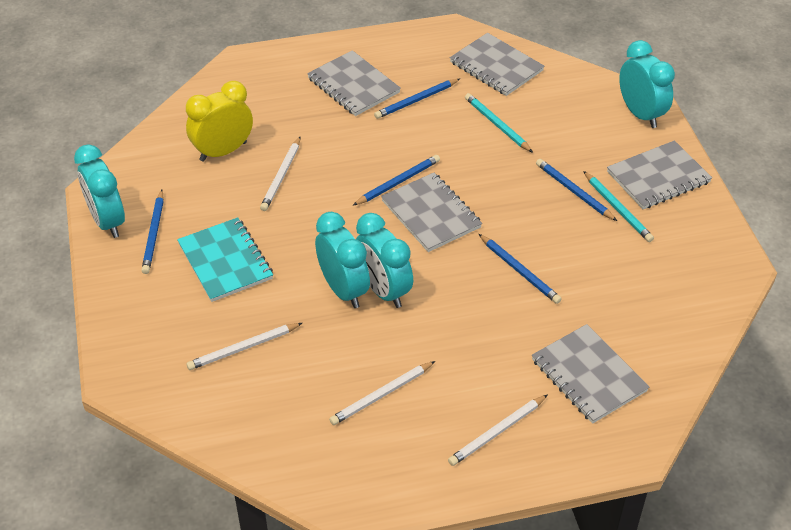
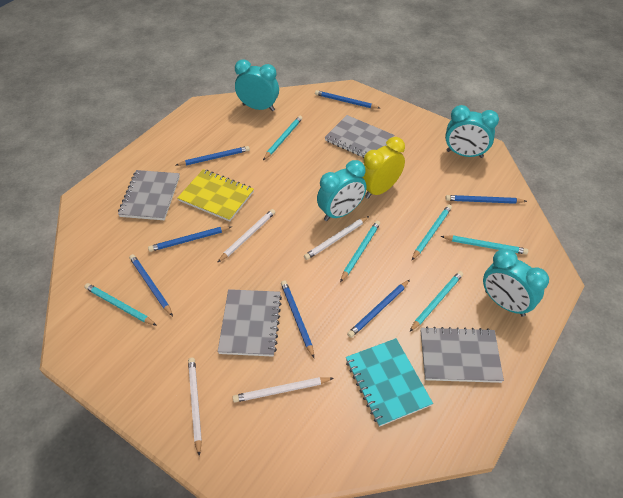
blue pencil: [141,190,164,274] [353,155,440,206] [374,79,460,119] [479,234,562,304] [536,159,617,221] = 5 -> [129,254,173,316] [148,226,232,252] [176,146,250,166] [281,280,314,358] [315,90,380,109] [347,280,410,338] [445,195,527,204] = 7
grey notebook: [307,50,401,116] [381,173,482,252] [450,33,544,96] [532,324,649,424] [607,140,712,209] = 5 -> [118,170,180,220] [218,289,282,357] [325,115,394,158] [421,327,504,383] = 4
turquoise pencil: [465,93,533,153] [584,171,654,242] = 2 -> [84,283,157,326] [263,116,302,160] [340,221,380,282] [410,271,463,331] [412,205,452,260] [441,235,528,254] = 6
yellow notebook: none = 0 -> [177,169,254,222] = 1

